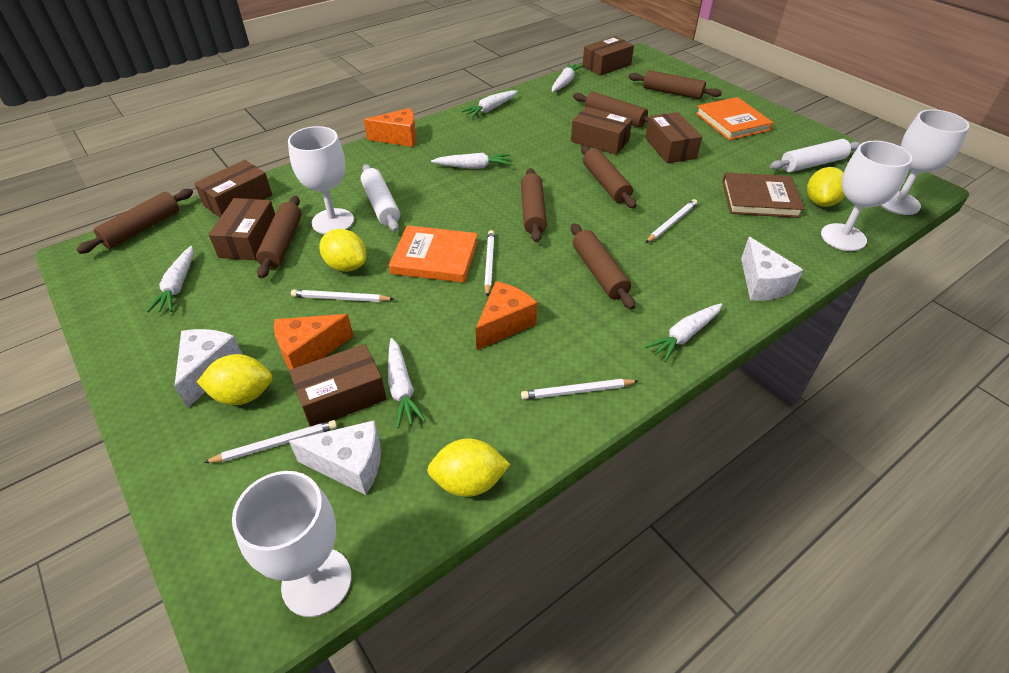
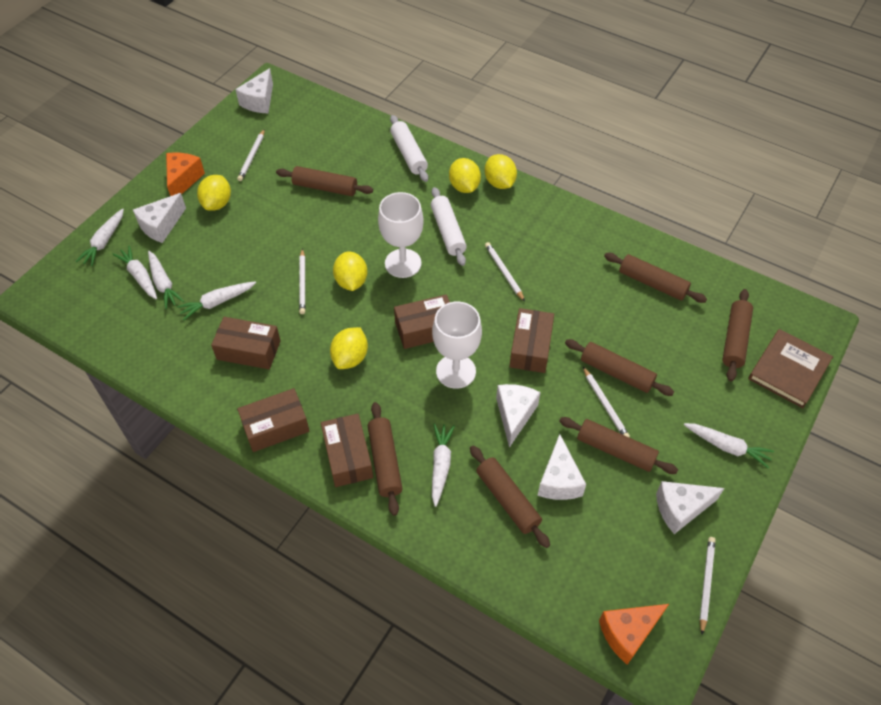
brown box: [194,160,272,217] [209,198,275,260] [289,344,387,427] [571,107,633,155] [583,36,634,76] [645,112,702,163] = 6 -> [211,317,281,369] [237,388,309,452] [321,414,373,487] [394,294,450,349] [509,308,554,373] = 5
orange book: [389,225,478,283] [696,97,773,140] = 2 -> none = 0
orange cheese: [274,314,353,369] [364,108,416,147] [476,281,537,350] = 3 -> [166,152,205,196] [599,604,669,665] = 2
white cheese: [174,329,242,408] [289,420,381,495] [741,237,803,301] = 3 -> [133,193,186,243] [235,68,273,113] [496,384,541,448] [537,434,586,500] [656,481,724,534] = 5
white goblet: [232,471,352,617] [288,126,354,234] [821,141,912,251] [880,109,969,215] = 4 -> [378,192,424,278] [432,302,482,389] = 2
yellow lemon: [197,354,272,405] [320,229,366,272] [427,439,510,497] [807,167,845,207] = 4 -> [197,175,231,211] [330,327,368,369] [333,251,367,291] [449,158,481,193] [485,154,517,189] = 5

